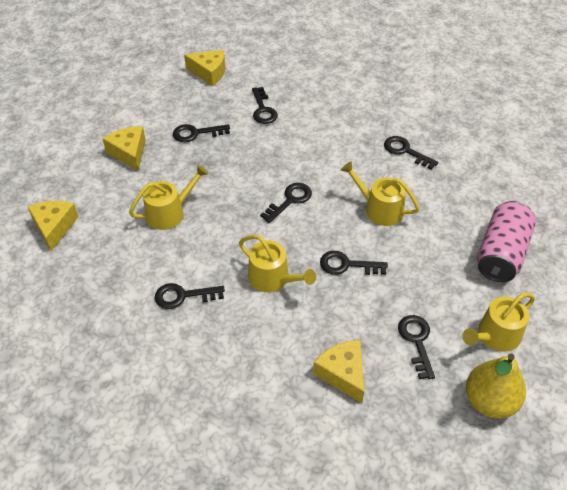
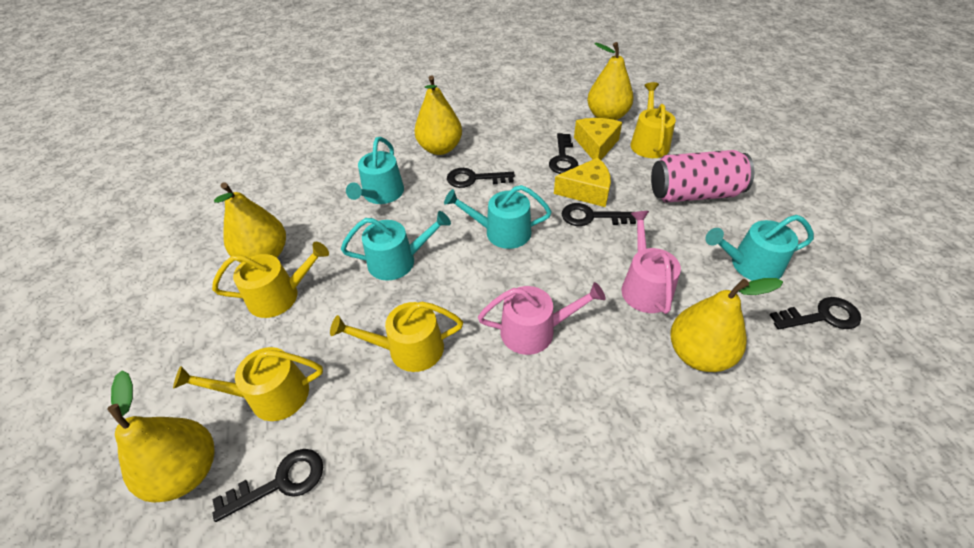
black key: [155,283,225,309] [173,124,230,142] [252,87,278,124] [260,183,312,223] [320,251,388,275] [384,136,438,170] [398,315,435,379] = 7 -> [212,449,323,522] [447,168,515,188] [549,133,578,174] [562,203,636,226] [770,297,861,329] = 5
pink watering can: none = 0 -> [478,282,606,355] [621,211,681,314] = 2
turquoise watering can: none = 0 -> [341,211,451,281] [346,137,404,204] [444,185,552,249] [706,215,814,281] = 4
yellow cheese: [28,201,79,251] [102,126,146,171] [184,50,225,86] [313,340,364,403] = 4 -> [554,158,611,207] [574,118,622,160] = 2
yellow pear: [466,354,526,419] = 1 -> [107,370,215,502] [214,182,286,263] [414,75,462,155] [587,42,634,120] [670,278,783,372] = 5

